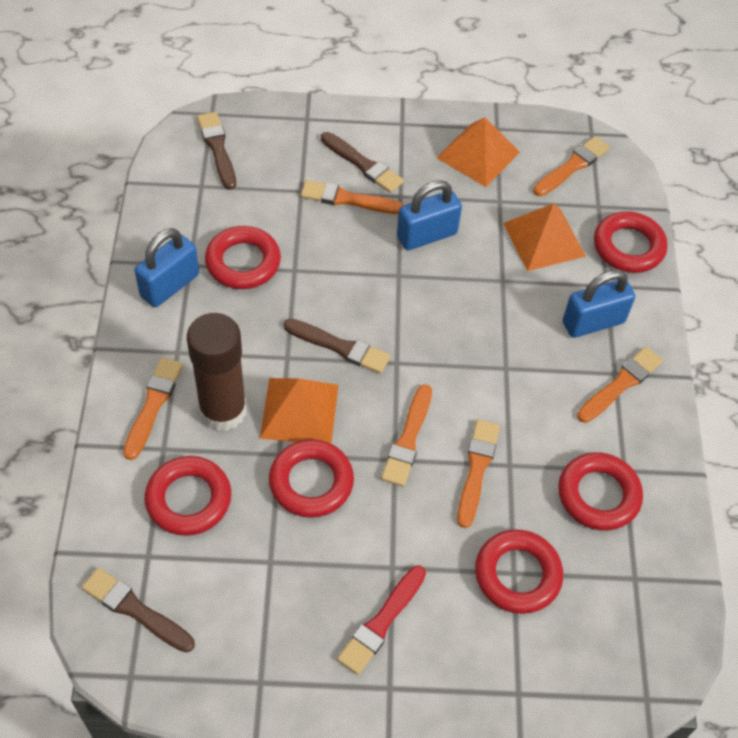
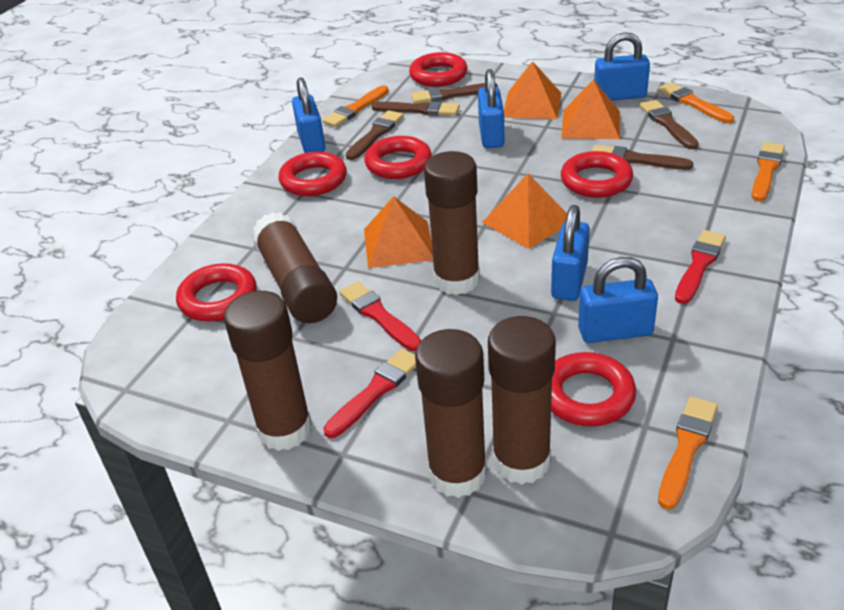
blue padlock: [135,228,199,307] [397,180,462,250] [563,270,635,338] = 3 -> [292,78,325,153] [478,69,504,148] [551,205,590,301] [578,257,658,343] [594,32,650,101] = 5
brown brush: [82,568,195,652] [197,112,236,190] [284,319,391,374] [321,132,404,193] = 4 -> [346,110,403,160] [372,101,460,116] [411,83,498,104] [592,145,693,170] [640,100,699,149] = 5
brown glue stick: [187,313,247,431] = 1 -> [224,291,312,451] [252,212,337,323] [415,329,487,498] [424,151,480,295] [488,316,556,485] = 5
orange brush: [123,357,183,460] [301,180,404,214] [381,384,432,487] [457,419,500,528] [533,136,610,196] [577,347,663,423] = 6 -> [322,85,389,127] [658,82,734,123] [658,396,718,510] [752,142,785,201] = 4
orange pyramid: [260,378,339,444] [436,117,520,187] [503,203,586,271] = 3 -> [364,196,433,268] [482,174,567,249] [504,61,561,119] [561,79,620,139] = 4
red brush: [337,566,426,675] = 1 -> [323,349,416,438] [339,281,421,351] [675,230,726,304] = 3

